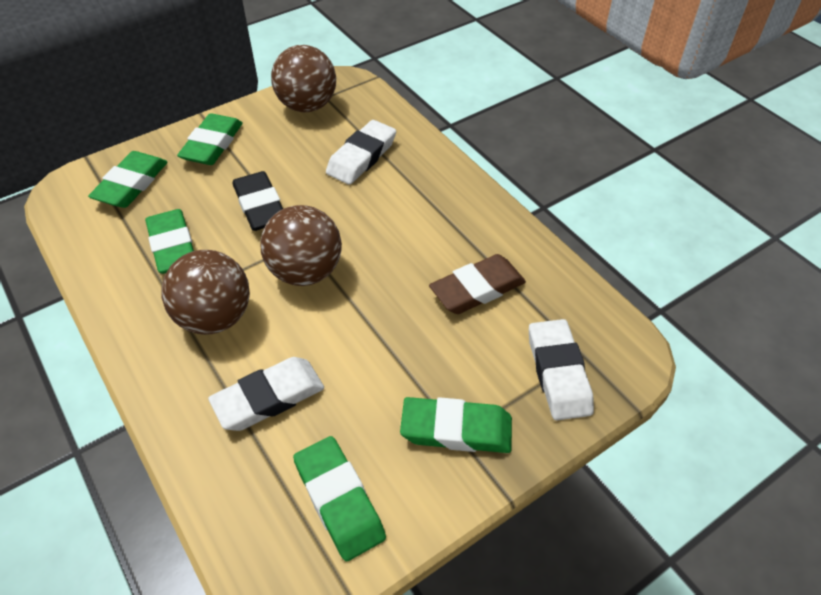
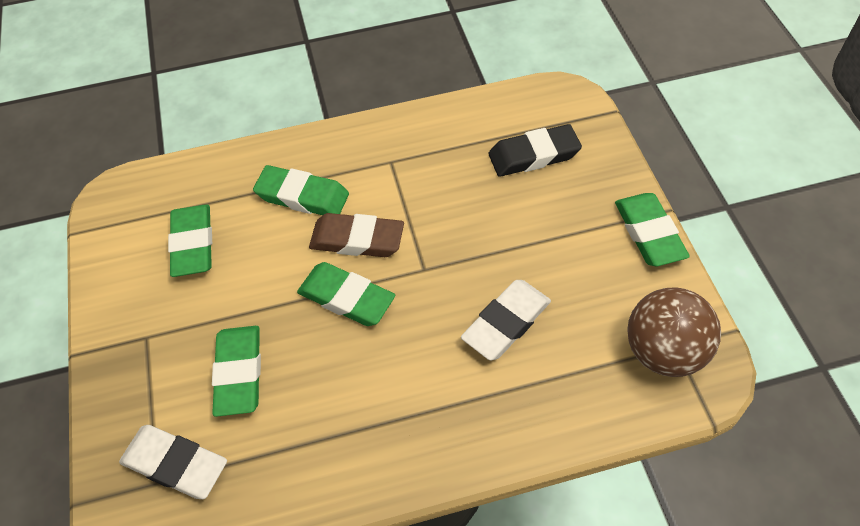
brown ball: [161,250,250,335] [260,205,342,286] [271,45,336,112] = 3 -> [627,287,721,377] = 1
white eraser: [208,357,324,431] [326,120,396,185] [529,319,594,420] = 3 -> [119,425,227,499] [461,280,551,361] = 2

